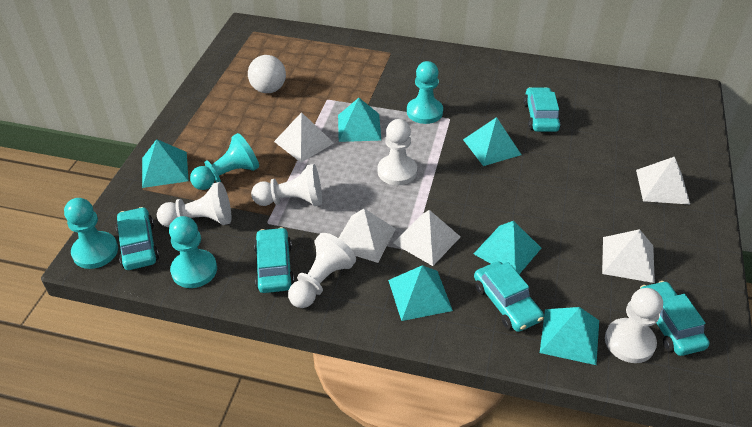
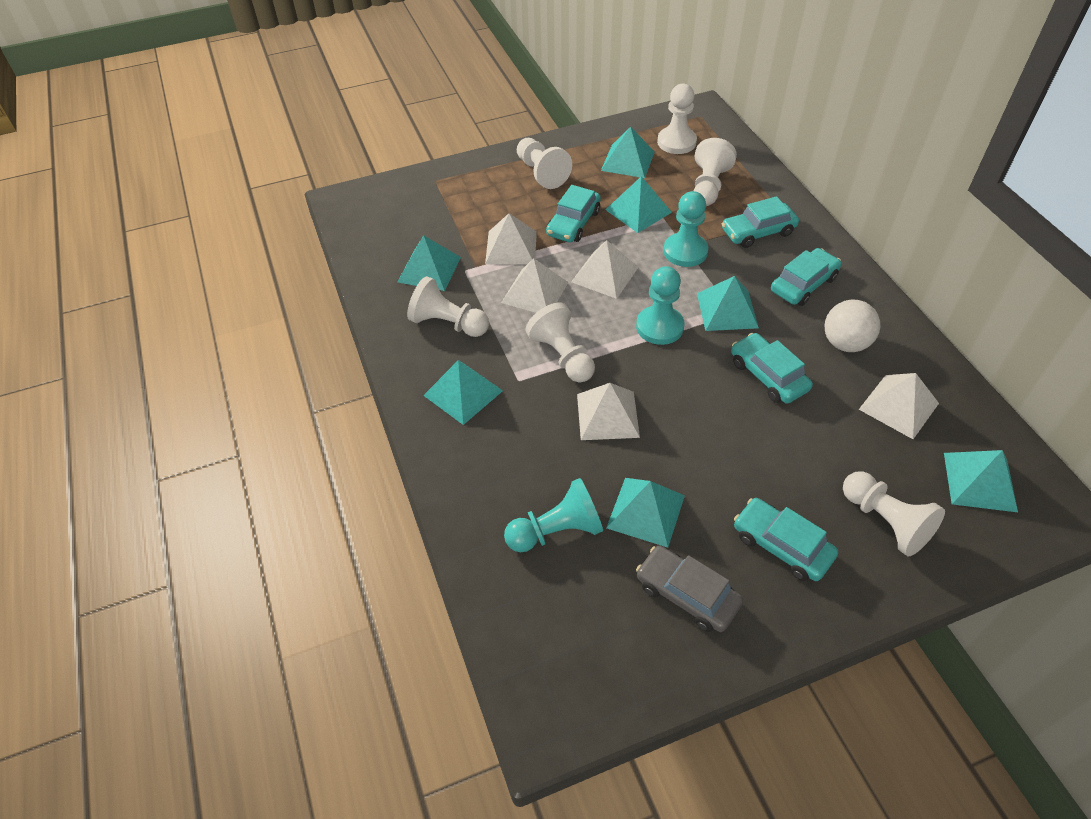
grey car: none = 0 -> [636,546,743,632] = 1
turquoise pawn: [64,198,118,269] [169,216,217,288] [190,133,259,190] [407,61,443,124] = 4 -> [504,478,603,552] [636,266,685,345] [663,191,708,267] = 3
turquoise pyramid: [142,139,189,188] [338,98,381,142] [388,265,453,321] [463,117,521,166] [474,221,541,274] [540,307,599,365] = 6 -> [397,235,461,291] [423,360,503,425] [601,126,655,178] [605,176,672,233] [606,478,685,548] [697,276,759,331] [944,450,1018,512] = 7
white pawn: [157,182,231,227] [251,164,322,206] [288,233,356,308] [377,119,417,185] [605,288,663,363] = 5 -> [407,276,489,337] [517,138,572,189] [525,302,595,382] [657,84,697,154] [694,138,737,206] [843,471,945,557] = 6

